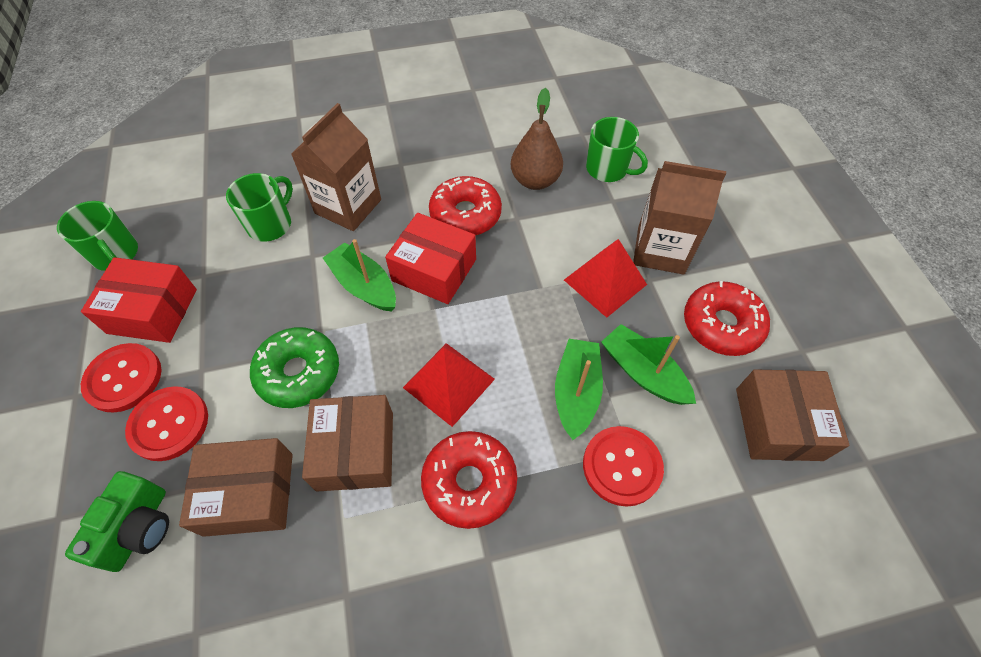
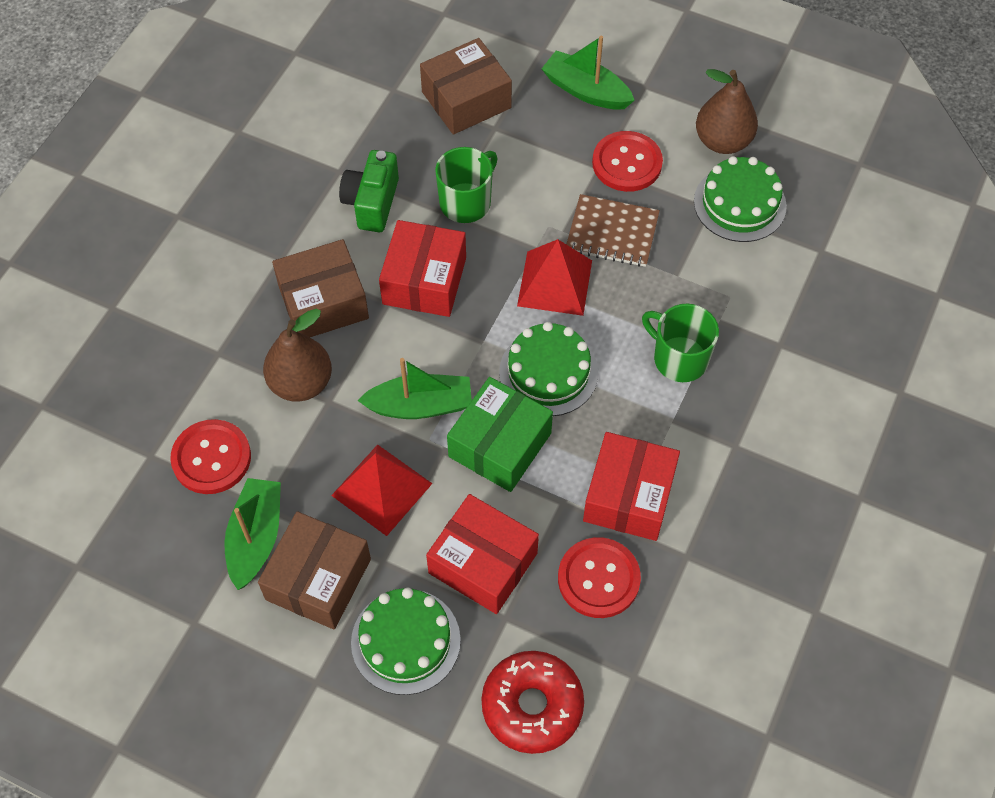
brown carton: [291,103,381,231] [633,161,726,275] = 2 -> none = 0
brown notebook: none = 0 -> [566,194,660,267] = 1
brown pear: [511,88,563,190] = 1 -> [263,309,332,402] [696,69,758,154] = 2
green box: none = 0 -> [447,377,553,492] = 1
green cake: none = 0 -> [351,588,461,695] [499,322,598,416] [694,156,787,242] = 3
green donut: [250,327,339,408] = 1 -> none = 0
green mug: [57,201,138,271] [226,173,293,242] [586,117,648,182] = 3 -> [435,147,498,223] [642,304,719,382] = 2
red box: [81,257,197,343] [385,213,476,304] = 2 -> [379,220,466,317] [426,494,539,614] [583,432,680,541] = 3
red donut: [421,431,517,529] [429,176,502,236] [684,281,770,356] = 3 -> [481,651,584,754] = 1

